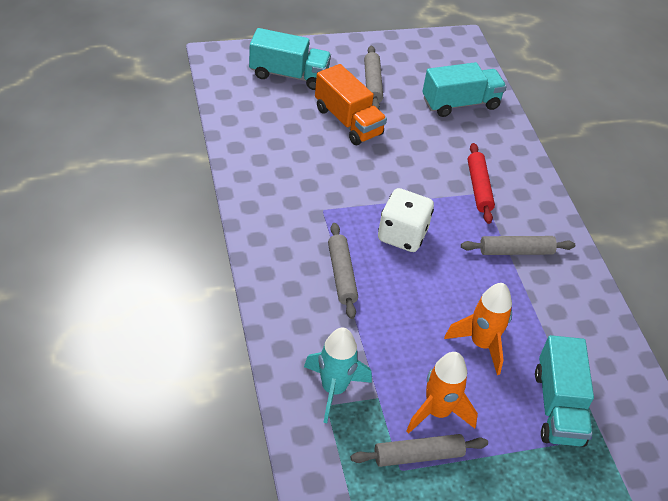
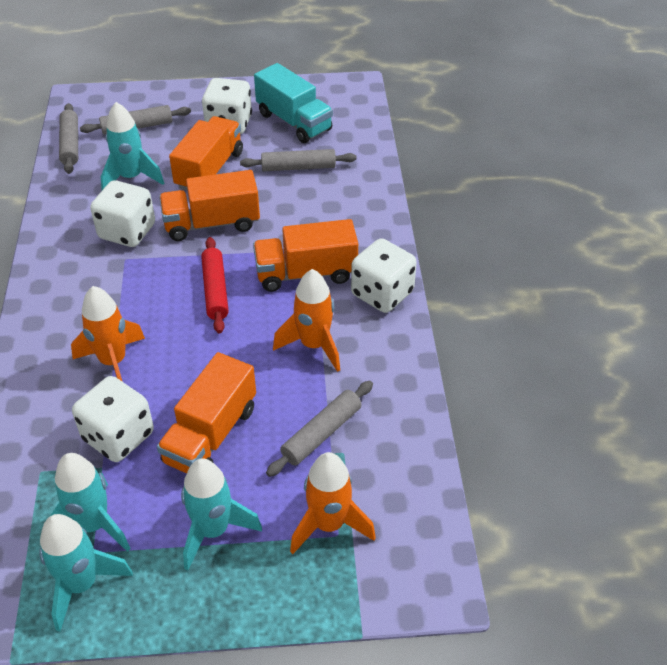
orange rocket: [406,352,478,434] [444,283,512,375] = 2 -> [71,286,145,382] [273,269,340,372] [290,452,376,554] = 3
orange truck: [315,64,387,145] = 1 -> [157,352,256,474] [159,170,260,241] [169,116,243,191] [253,219,358,292] = 4
turquoise rocket: [304,328,372,423] = 1 -> [39,514,133,632] [50,453,131,552] [101,102,164,190] [181,458,262,570] = 4
turquoise truck: [249,28,331,90] [422,62,506,117] [535,335,594,447] = 3 -> [254,63,333,143] = 1
white dice: [378,188,434,252] = 1 -> [72,376,154,462] [90,180,155,247] [202,78,252,134] [351,238,417,313] = 4

